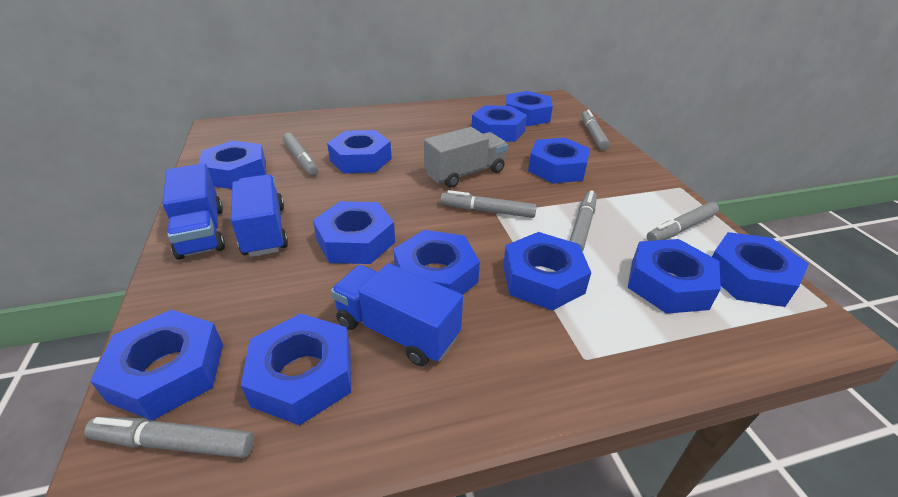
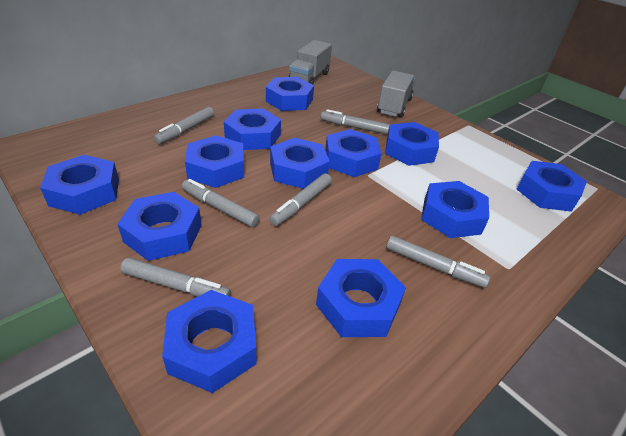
blue truck: [162,163,225,260] [231,174,288,257] [331,263,463,366] = 3 -> none = 0
grey truck: [424,127,508,188] = 1 -> [289,40,332,84] [377,70,415,118] = 2

